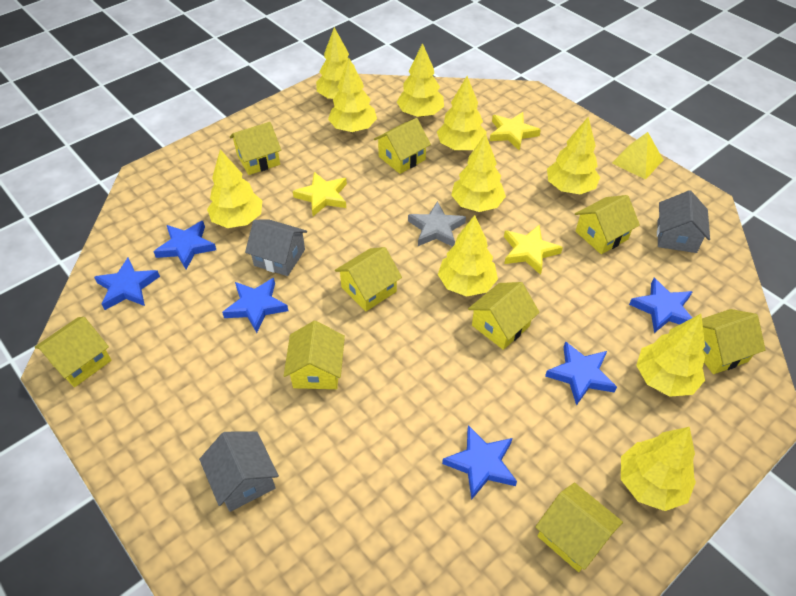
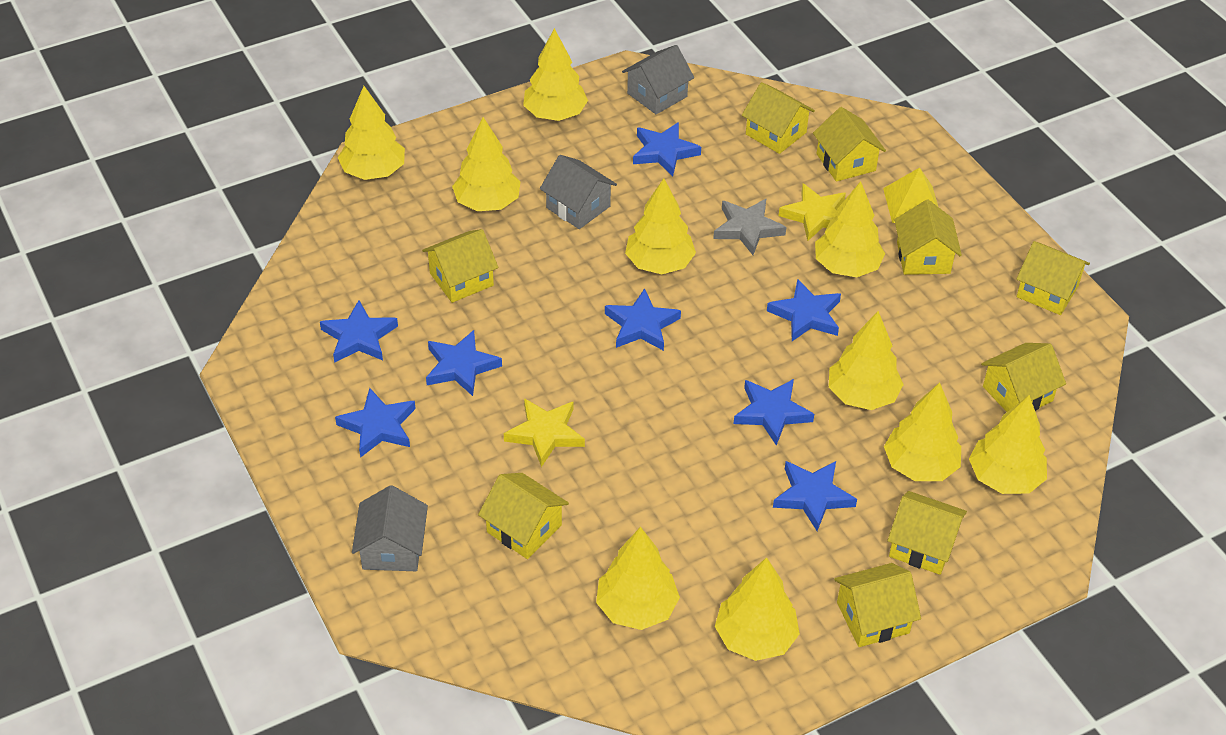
blue star: [94,258,160,310] [153,221,216,270] [222,278,288,333] [442,425,517,500] [545,341,617,406] [629,278,693,333] = 6 -> [320,300,398,363] [335,388,416,458] [426,330,502,396] [605,288,681,351] [633,122,701,176] [734,379,814,445] [767,279,841,341] [773,461,857,531] = 8
yellow star: [293,172,347,216] [490,112,541,151] [504,225,563,275] = 3 -> [504,398,585,467] [779,184,846,241] = 2

